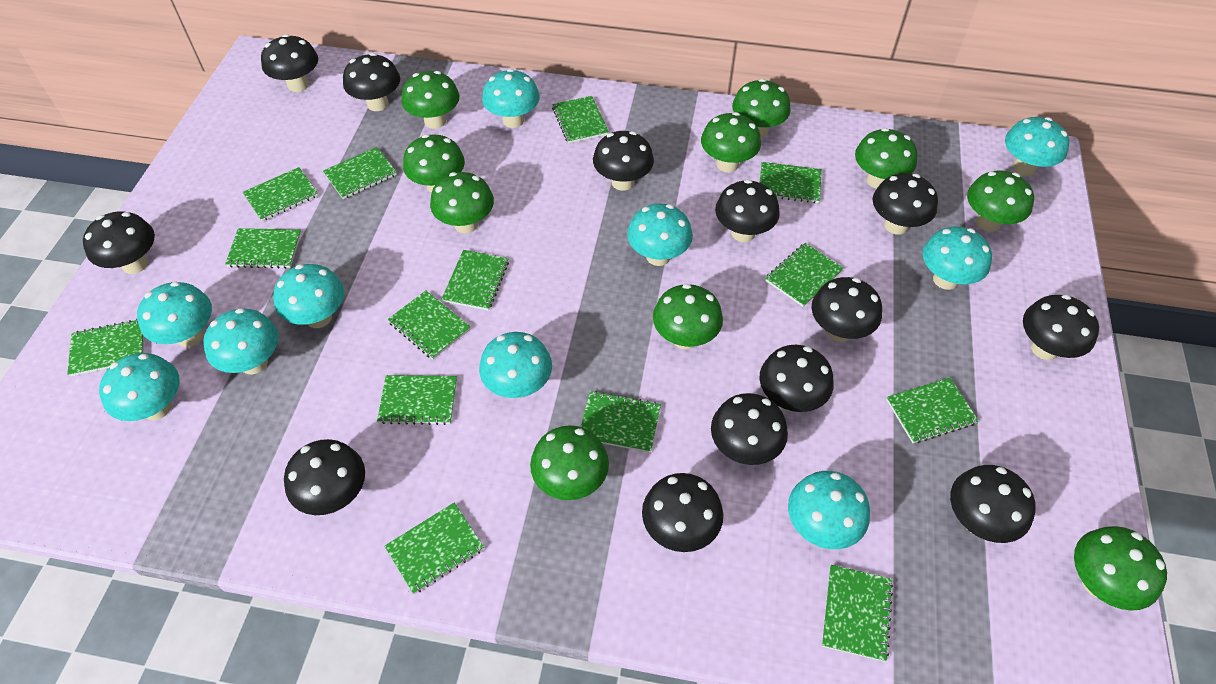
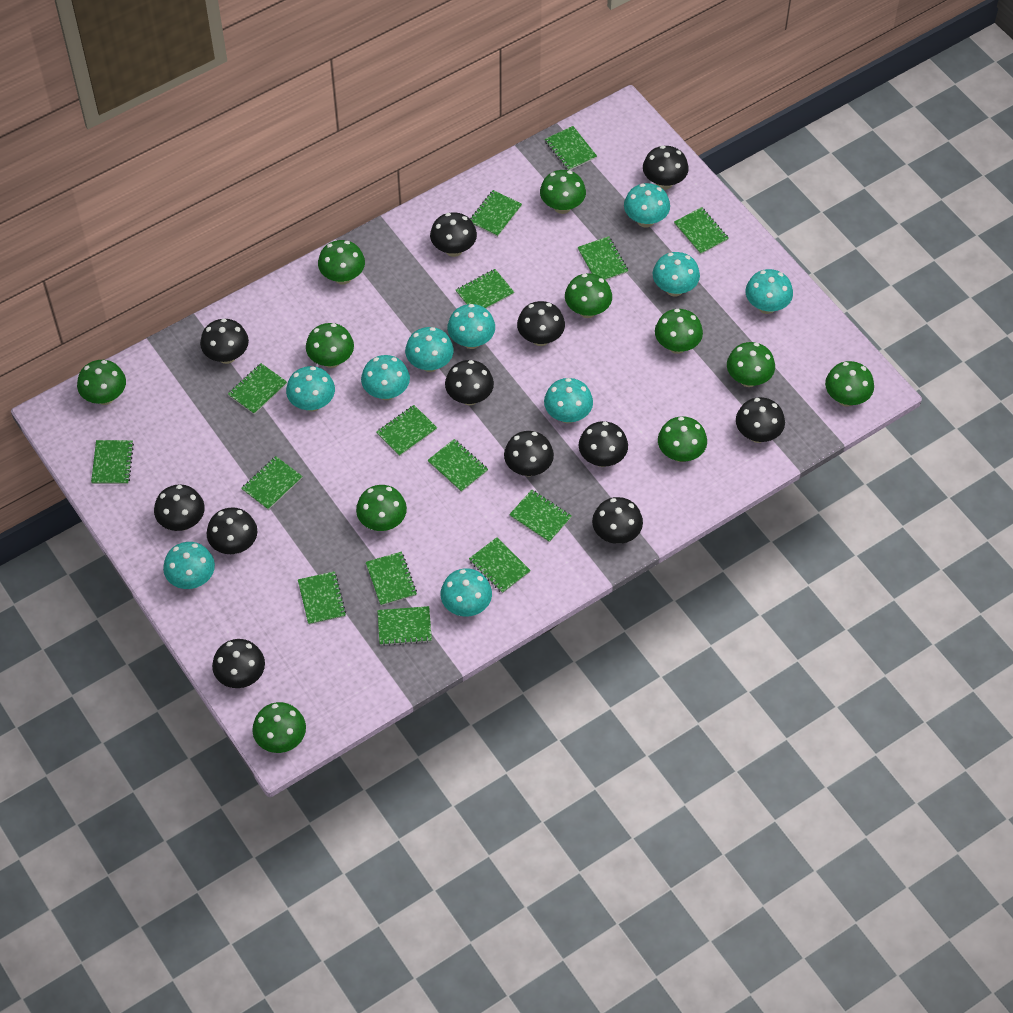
black mushroom: [83,211,155,274] [261,34,318,92] [284,439,365,515] [343,53,400,111] [593,131,654,191] [642,473,723,552] [711,393,788,465] [715,179,780,242] [759,345,834,412] [812,277,882,342] [873,173,938,235] [950,465,1036,543] [1023,294,1099,360] = 13 -> [154,484,205,531] [200,319,249,364] [207,507,257,554] [212,639,265,688] [430,212,477,257] [445,360,494,405] [504,431,554,476] [517,301,565,346] [579,421,628,467] [592,497,643,544] [643,145,689,190] [736,397,785,443] = 12
green mushroom: [402,71,459,129] [403,134,465,193] [430,172,494,234] [530,425,609,500] [653,284,723,349] [701,112,761,172] [732,79,791,138] [855,128,918,188] [967,170,1034,232] [1074,526,1167,611] = 10 -> [77,360,126,405] [252,702,306,753] [306,323,354,368] [318,240,365,285] [356,485,407,531] [540,170,586,214] [565,273,612,318] [655,309,703,354] [658,417,707,462] [727,342,775,387] [825,361,874,407] = 11
green notebook: [67,319,144,376] [225,228,301,269] [243,167,318,221] [323,147,397,199] [377,375,457,425] [384,503,484,594] [388,291,470,359] [442,250,509,311] [552,96,609,143] [581,391,661,453] [760,162,822,203] [765,243,844,307] [822,565,893,662] [886,378,979,443] = 14 -> [91,440,134,484] [228,363,287,414] [241,456,303,510] [298,571,346,625] [366,552,417,606] [376,405,437,456] [377,606,432,646] [428,439,488,492] [456,269,514,309] [469,537,531,593] [470,190,522,237] [509,490,572,542] [545,126,597,170] [578,236,628,280] [674,207,729,255] = 15

